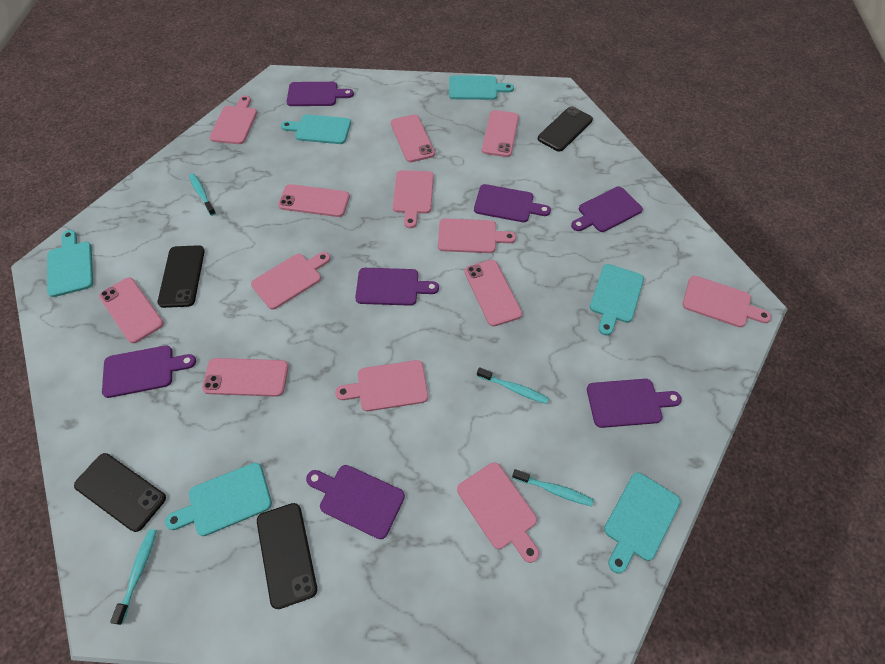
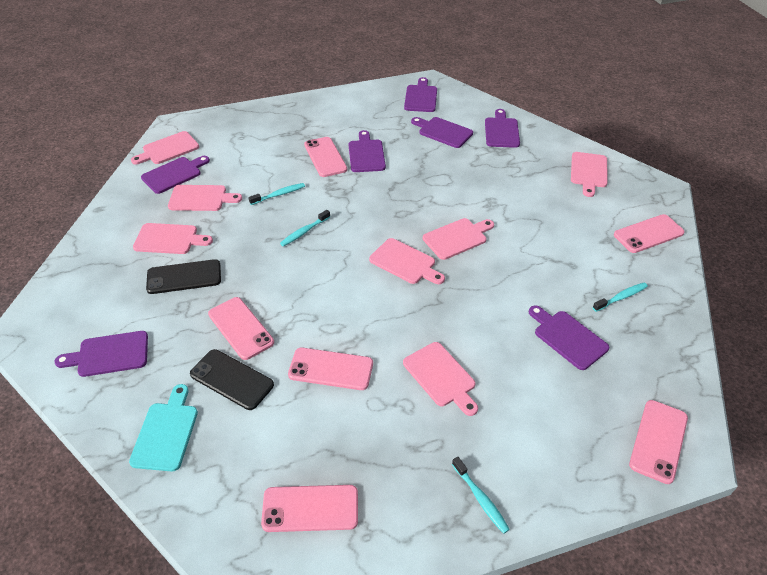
black phone: [74,453,166,532] [158,245,205,308] [257,503,317,609] [538,107,593,152] = 4 -> [146,259,221,294] [190,349,274,410] = 2
turquoise cutting board: [47,230,93,297] [165,463,272,536] [281,114,351,144] [449,75,514,100] [590,264,644,335] [604,472,680,573] = 6 -> [129,384,198,471] = 1

